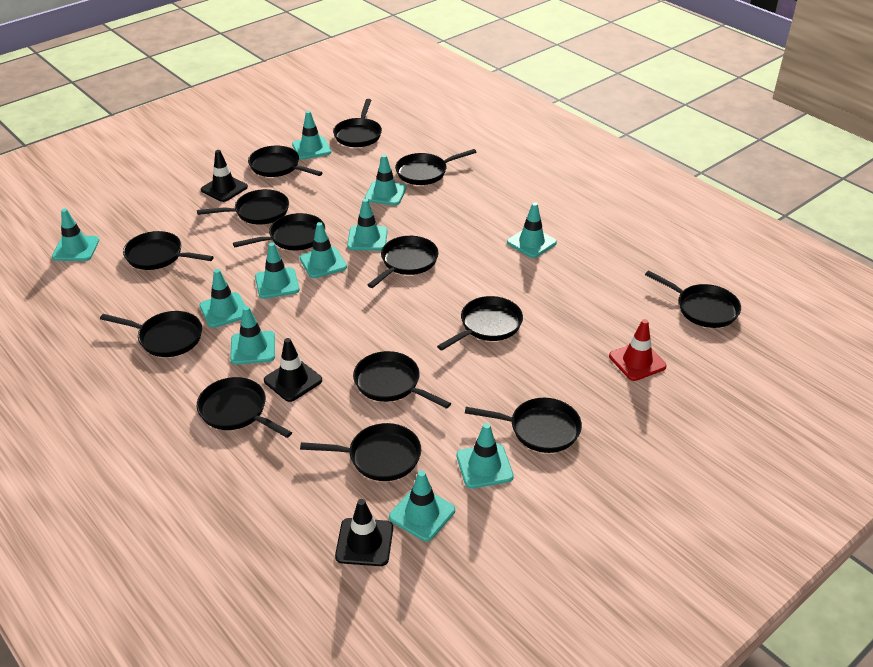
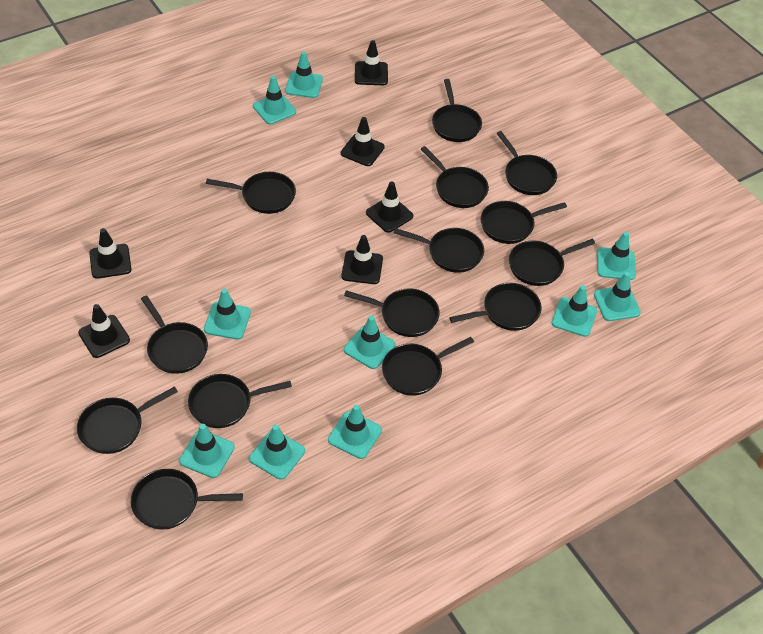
black traffic cone: [201,150,248,202] [264,338,322,402] [335,499,393,566] = 3 -> [78,304,130,358] [89,228,131,279] [341,117,385,166] [341,235,383,284] [355,40,388,85] [366,182,414,233] = 6
red traffic cone: [609,319,667,381] = 1 -> none = 0
turquoise traffic cone: [52,209,99,261] [199,269,246,328] [230,306,275,365] [255,242,300,299] [292,111,331,160] [300,222,347,278] [347,199,388,251] [365,155,406,205] [389,470,455,541] [456,423,514,489] [507,202,557,258] = 11 -> [179,424,235,478] [204,289,251,340] [249,425,305,480] [253,76,296,124] [285,51,323,98] [328,405,382,459] [344,316,396,369] [552,285,597,337] [594,272,641,321] [597,232,636,280] = 10

